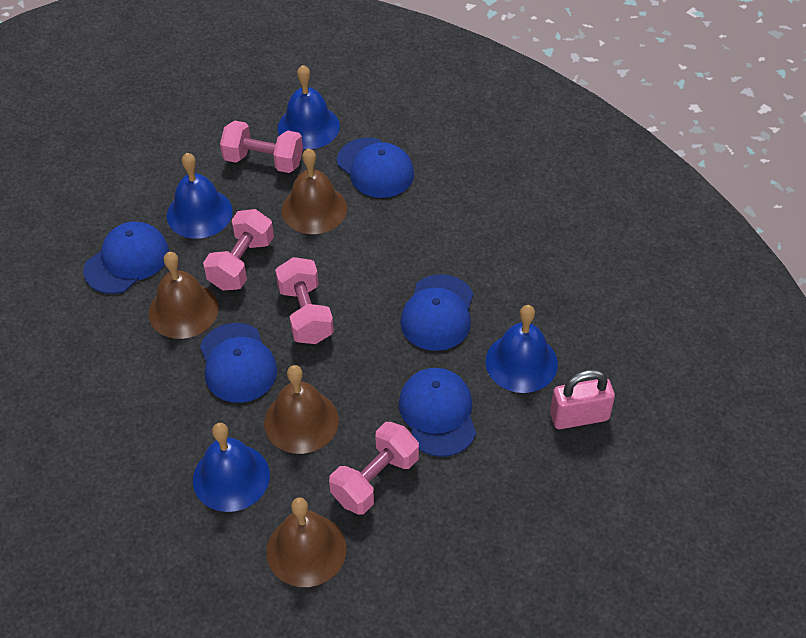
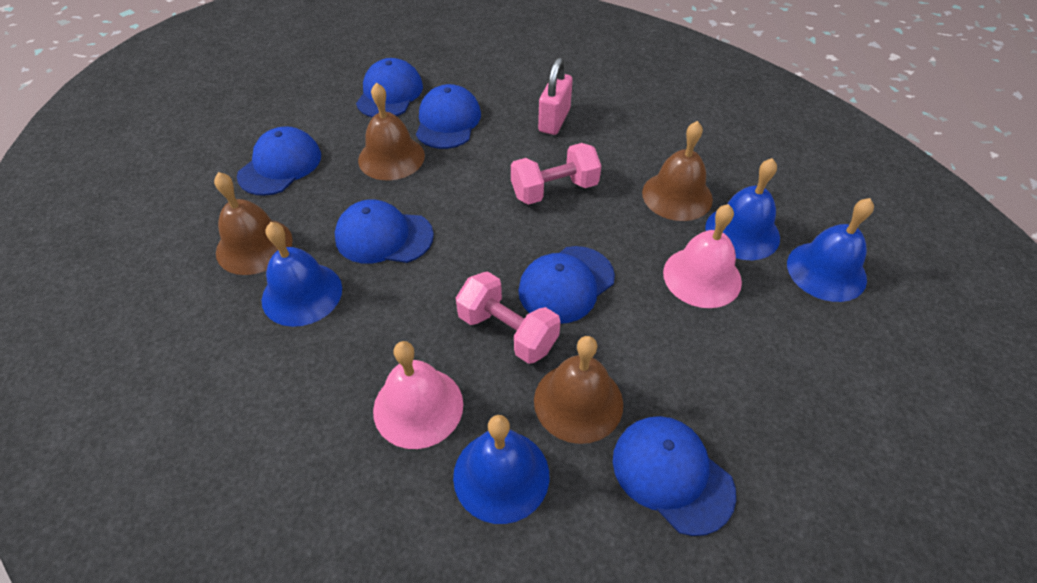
blue cap: [83,222,169,294] [200,323,277,403] [337,137,414,198] [398,368,476,457] [400,274,473,351] = 5 -> [237,126,321,196] [335,199,434,264] [356,58,423,117] [416,84,481,149] [518,246,615,324] [613,416,736,536] = 6
pink bell: none = 0 -> [373,341,463,449] [663,204,742,308] = 2
pink dumbbell: [203,209,274,290] [220,121,303,173] [275,257,334,344] [329,422,419,515] = 4 -> [456,271,561,364] [511,143,601,205] = 2

